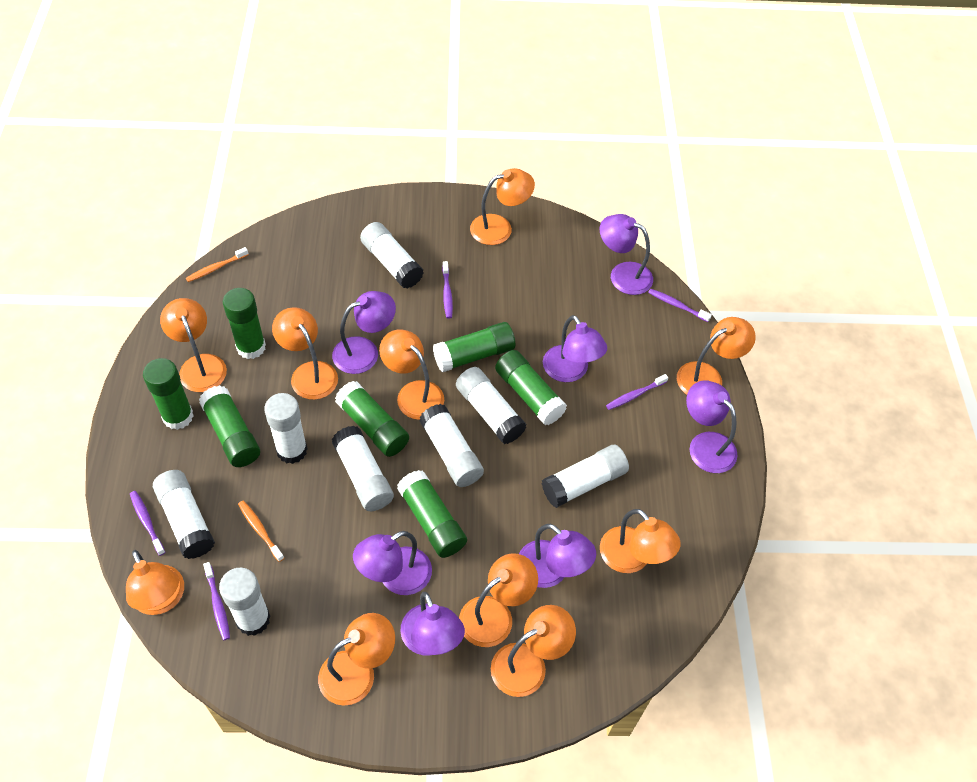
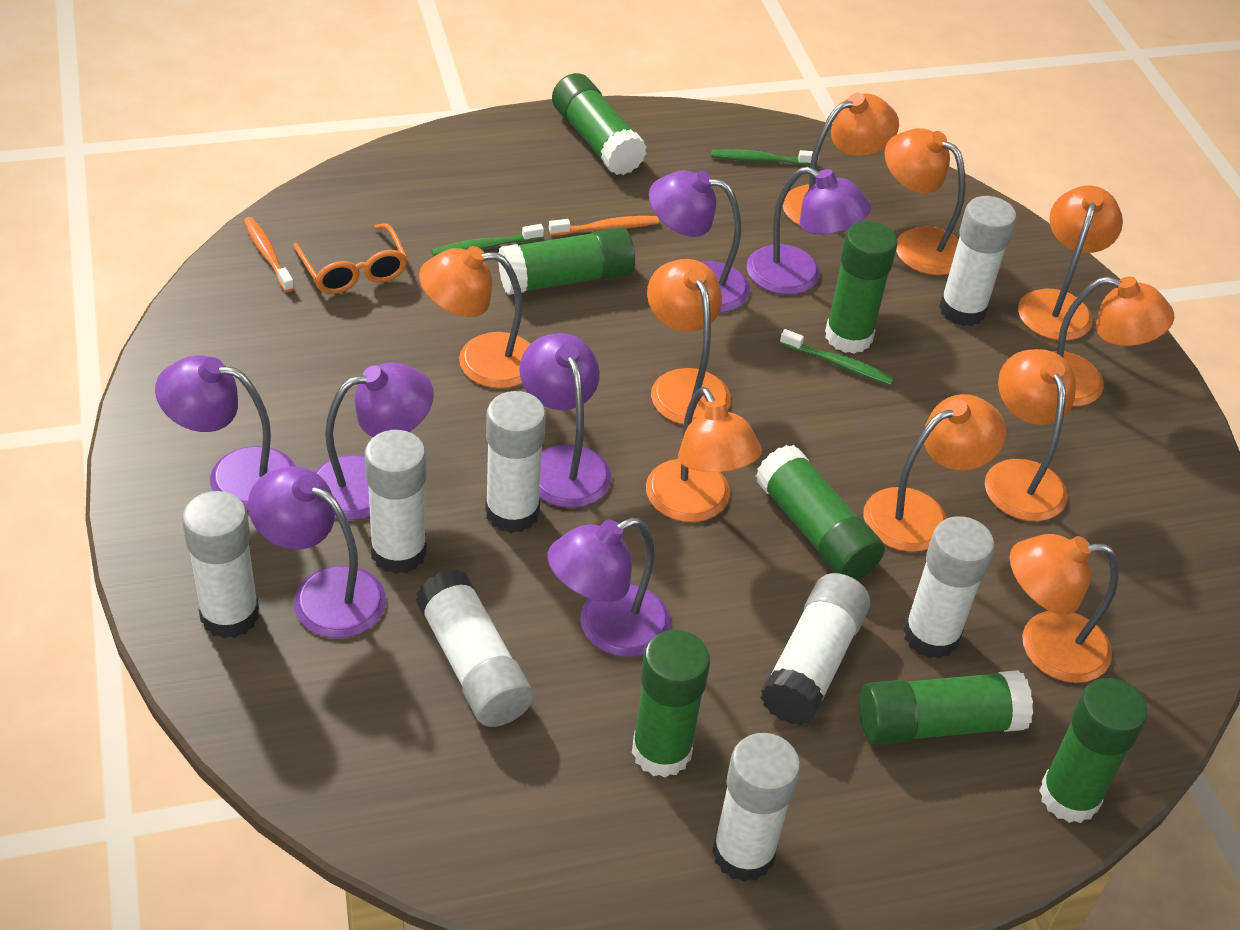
green toothbrush: none = 0 -> [431,224,544,257] [711,149,819,166] [780,329,894,385] = 3
orange glasses: none = 0 -> [293,223,408,294] = 1
purple toothbrush: [130,491,165,556] [203,562,230,640] [442,261,453,319] [606,374,668,410] [648,289,712,322] = 5 -> none = 0

